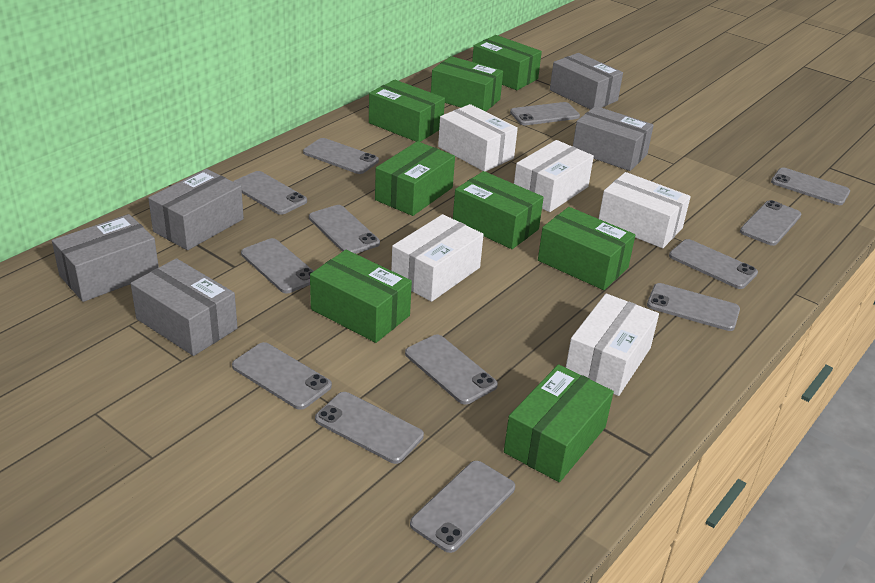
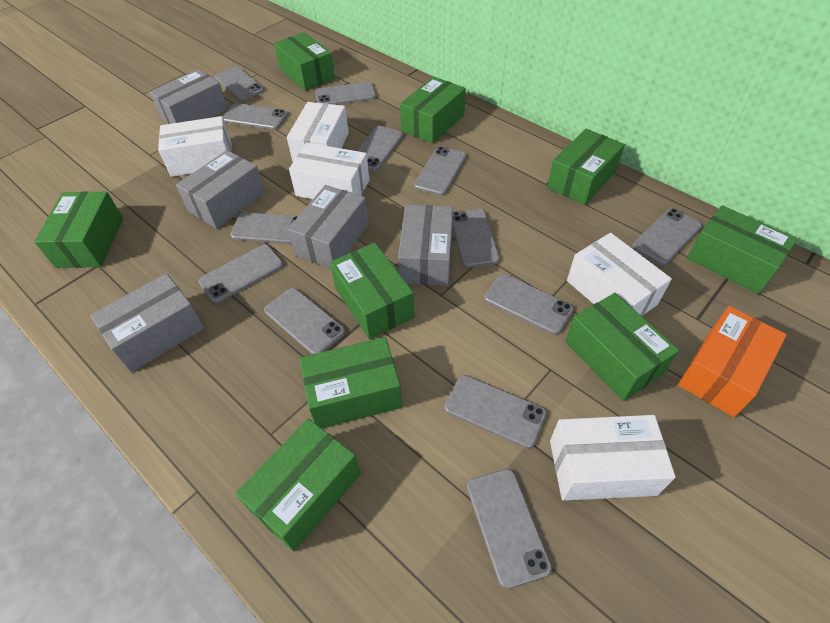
green box: [310,250,412,343] [369,80,445,142] [375,141,455,216] [431,56,503,112] [453,171,544,249] [472,35,542,90] [504,364,614,482] [538,207,635,290] = 8 -> [34,192,123,268] [235,418,360,552] [274,32,335,91] [300,337,402,429] [330,242,414,339] [400,77,466,144] [547,129,625,205] [565,293,679,401] [687,205,797,294] = 9
orange box: none = 0 -> [678,306,787,417] = 1

